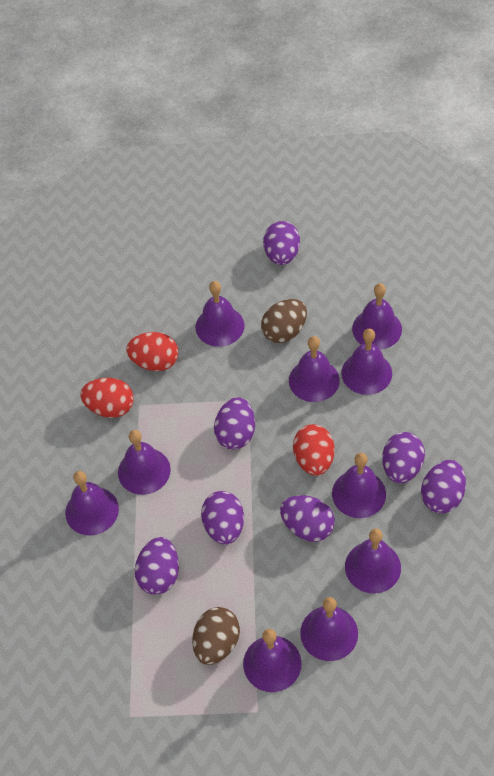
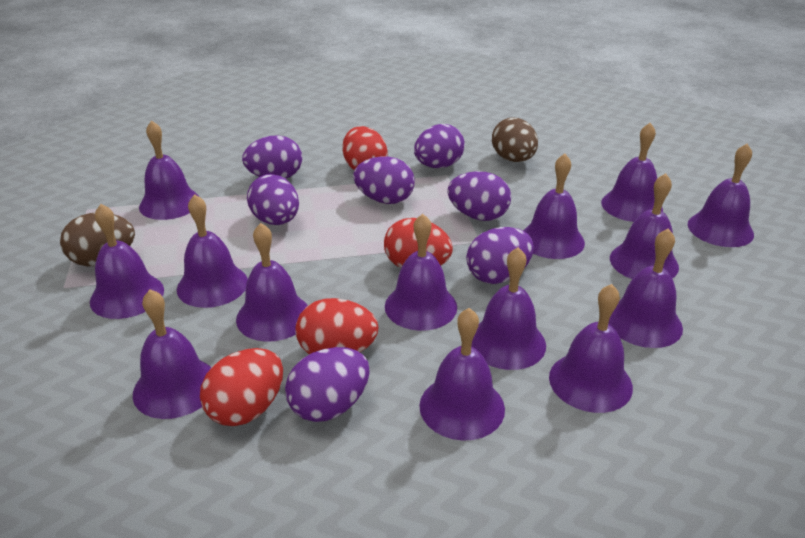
purple bell: [65,471,119,535] [118,430,171,495] [195,281,244,347] [243,629,302,692] [289,336,340,402] [300,597,358,661] [332,453,386,518] [341,329,392,395] [345,528,401,594] [352,283,402,350] = 10 -> [90,204,164,319] [133,289,212,419] [139,120,199,220] [177,194,248,308] [236,223,308,342] [385,214,457,331] [419,308,505,441] [471,247,546,370] [523,154,585,259] [549,284,633,413] [601,123,663,222] [608,228,683,348] [610,173,679,279] [688,144,754,247] = 14
red egg: [80,378,134,418] [126,332,178,371] [293,424,335,476] = 3 -> [200,348,283,426] [295,298,378,354] [343,126,388,170] [384,218,453,268] = 4

